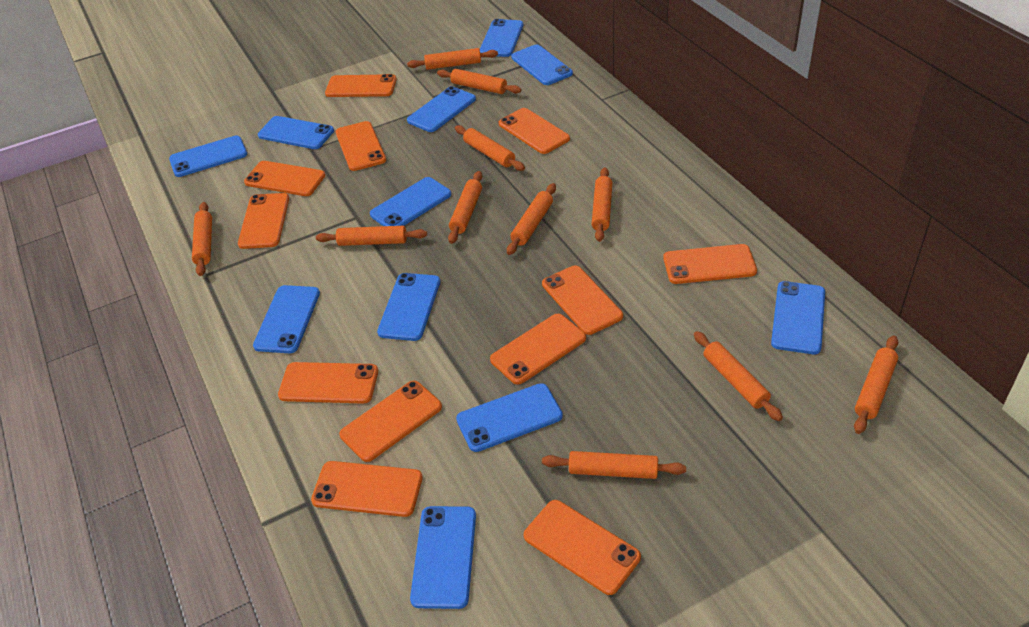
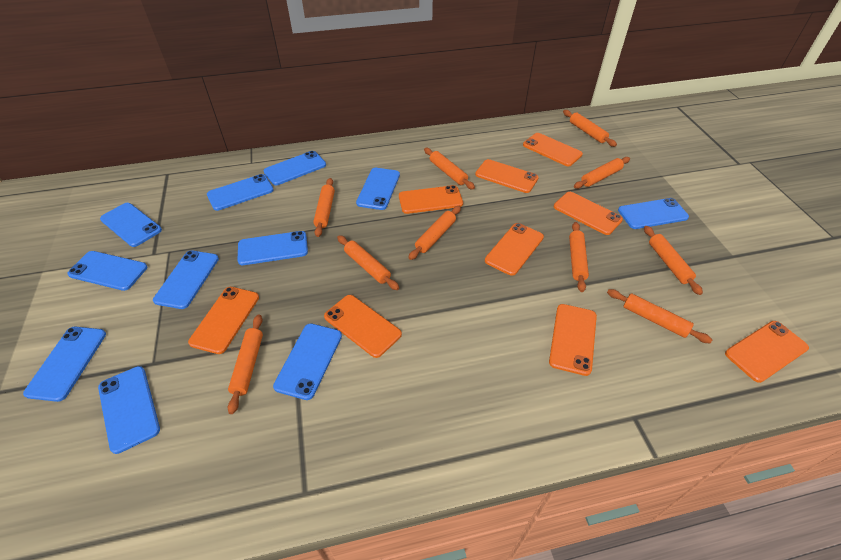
orange phone: [238,193,289,249] [244,161,325,196] [278,362,378,404] [311,461,423,517] [325,74,397,97] [336,121,386,171] [339,381,442,462] [490,314,586,385] [499,108,570,154] [524,500,641,595] [542,265,623,335] [663,244,757,284] = 12 -> [188,287,259,354] [324,295,402,358] [399,185,463,214] [475,159,539,193] [485,223,544,276] [523,133,583,166] [549,304,597,376] [554,192,623,235] [725,321,809,383] = 9
orange rolling pin: [192,202,212,276] [316,226,427,246] [407,48,498,70] [437,69,521,94] [448,171,482,244] [455,125,525,171] [507,183,556,255] [542,451,686,479] [592,168,612,242] [694,331,783,421] [854,336,898,434] = 11 -> [228,314,263,414] [313,178,335,237] [337,235,399,290] [408,206,461,260] [424,148,475,190] [563,110,617,147] [569,222,589,292] [574,157,630,189] [607,289,712,343] [644,226,703,295] = 10

